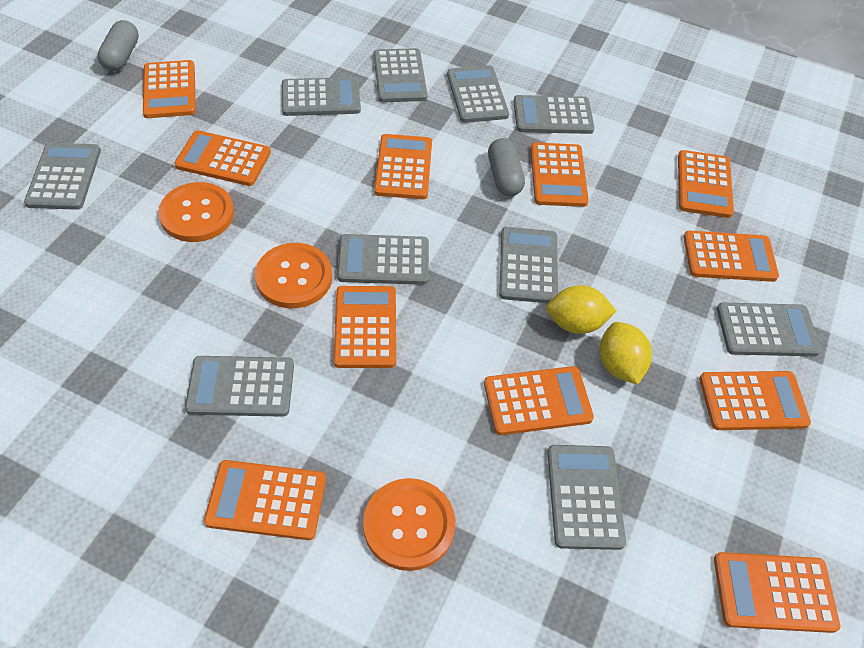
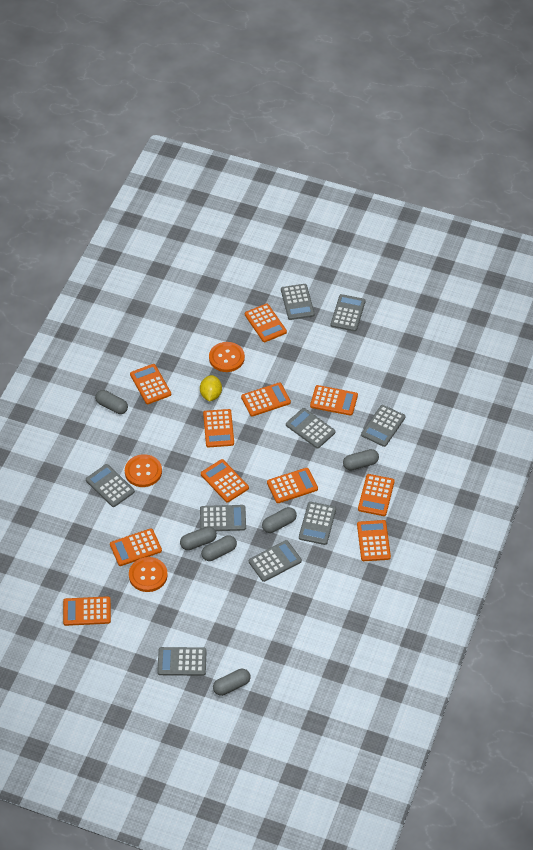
grey calculator: [24,143,101,210] [185,356,294,417] [282,77,361,116] [337,234,429,285] [374,48,428,102] [447,65,509,123] [499,227,558,303] [513,95,595,134] [547,445,626,550] [717,302,821,356] = 10 -> [86,464,135,507] [157,647,207,676] [200,505,246,531] [249,540,302,582] [281,284,315,320] [286,408,336,449] [299,502,336,545] [331,294,365,332] [361,405,405,447] = 9
grey capsule: [97,20,139,71] [488,138,525,196] = 2 -> [95,390,128,414] [180,526,217,550] [201,535,237,561] [213,669,251,696] [262,507,297,533] [343,449,379,471] = 6
yellow lemon: [546,285,616,334] [600,322,652,384] = 2 -> [200,375,222,402] = 1

